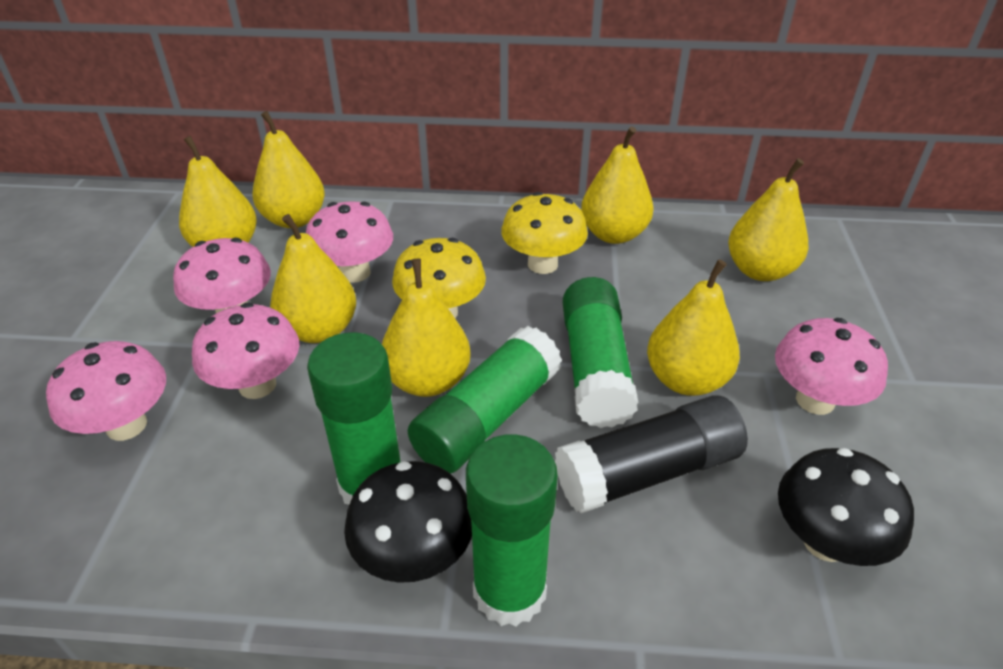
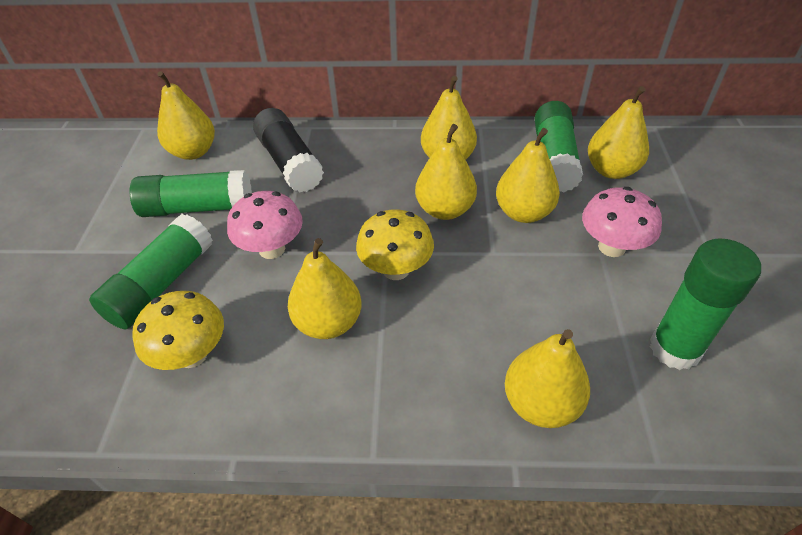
black mushroom: [344,461,472,583] [778,448,914,566] = 2 -> none = 0
pink mushroom: [46,341,166,441] [173,238,271,313] [192,302,299,399] [306,201,393,283] [775,318,888,415] = 5 -> [227,191,303,259] [582,187,662,257] = 2

